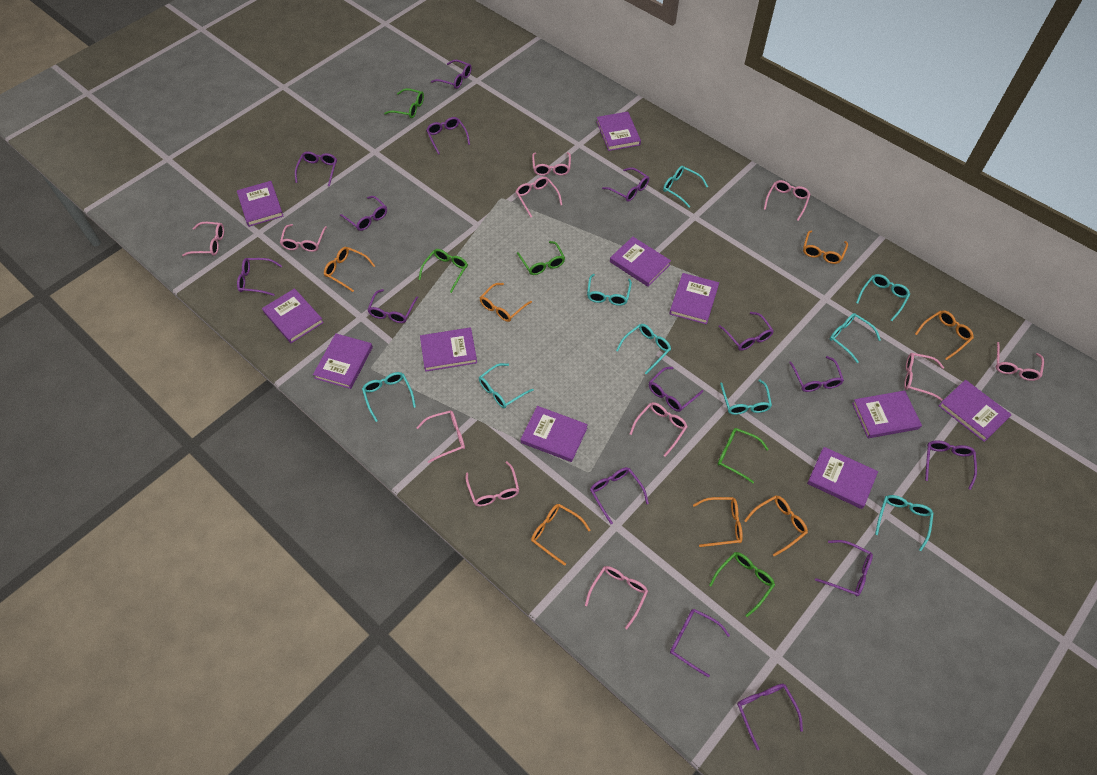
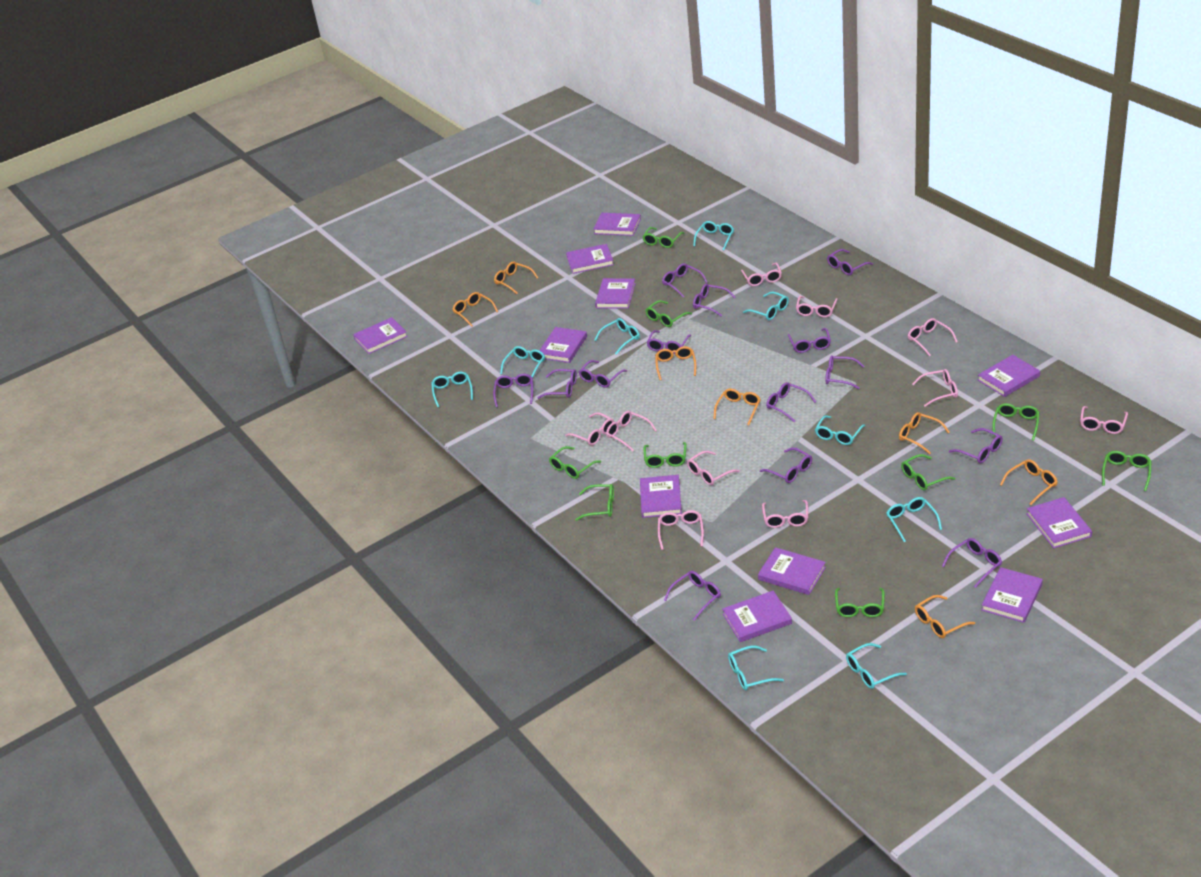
green glasses: [384,88,424,118] [418,249,468,293] [517,241,565,275] [709,552,775,617] [718,428,769,483] = 5 -> [549,446,601,479] [575,484,614,521] [643,227,685,248] [644,442,687,468] [646,300,692,327] [835,588,885,617] [901,454,955,490] [993,403,1039,441] [1102,451,1151,491] = 9
pink glasses: [182,222,224,256] [280,224,327,252] [416,410,465,463] [466,461,519,507] [516,177,562,217] [532,152,571,176] [585,566,648,629] [630,402,688,457] [764,180,811,221] [904,353,944,401] [996,342,1044,381] = 11 -> [565,412,614,445] [606,411,657,451] [658,510,704,550] [687,451,740,485] [741,263,782,286] [762,500,808,528] [796,296,837,317] [908,318,958,356] [912,369,958,407] [1080,406,1128,434] = 10
purple glasses: [237,258,282,296] [295,152,337,187] [340,196,387,231] [367,289,418,323] [426,117,470,155] [431,60,472,89] [590,467,649,524] [602,167,649,202] [649,367,703,412] [670,609,730,678] [719,312,774,351] [737,684,803,750] [789,356,844,392] [815,540,873,597] [925,440,977,490] = 15 -> [493,374,533,407] [537,369,577,399] [579,360,627,388] [647,330,691,354] [662,263,708,298] [664,571,721,621] [693,284,735,316] [760,448,812,483] [766,382,816,422] [788,328,831,353] [825,356,864,389] [827,249,873,275] [942,538,1002,588] [949,428,1003,463] = 14

